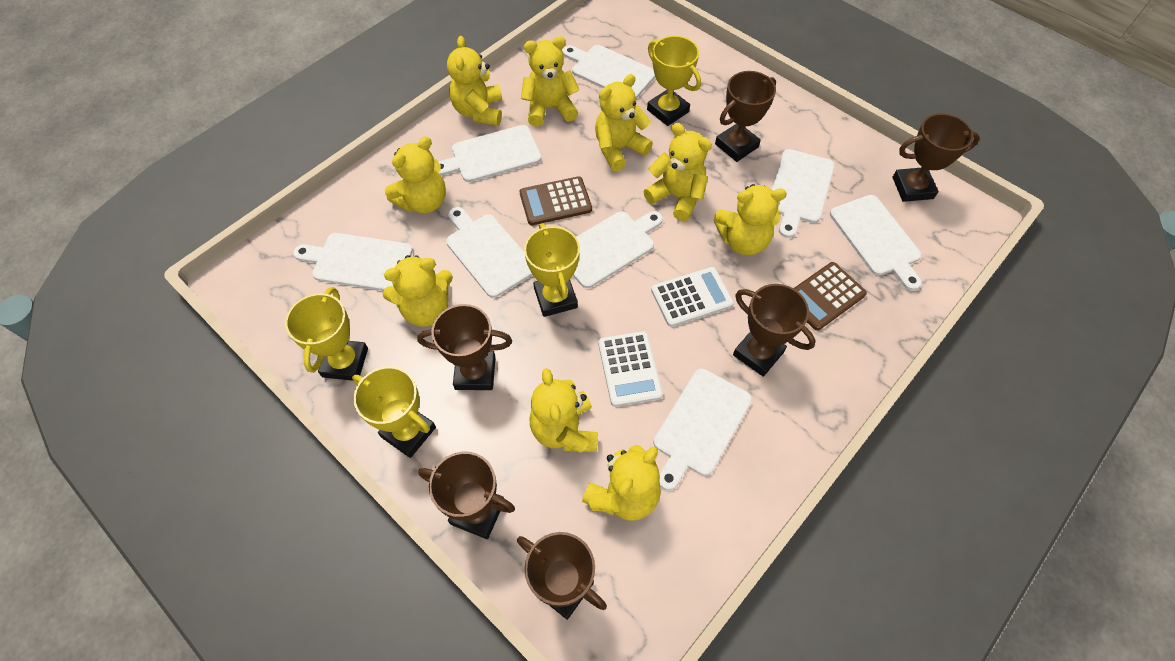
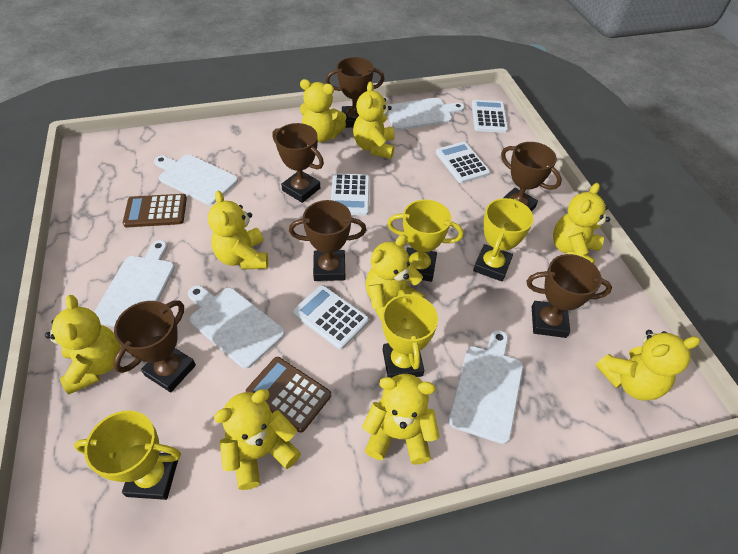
white calculator: [598,331,663,407] [651,267,734,327] = 2 -> [293,285,369,350] [331,173,370,215] [436,142,490,183] [472,100,508,133] = 4
white cutting board: [293,233,413,291] [438,125,541,182] [446,207,533,298] [563,45,655,99] [573,211,663,288] [653,369,752,491] [771,149,835,238] [830,195,922,291] = 8 -> [94,240,175,327] [154,155,238,205] [188,285,285,368] [387,98,464,130] [449,330,523,444] = 5

